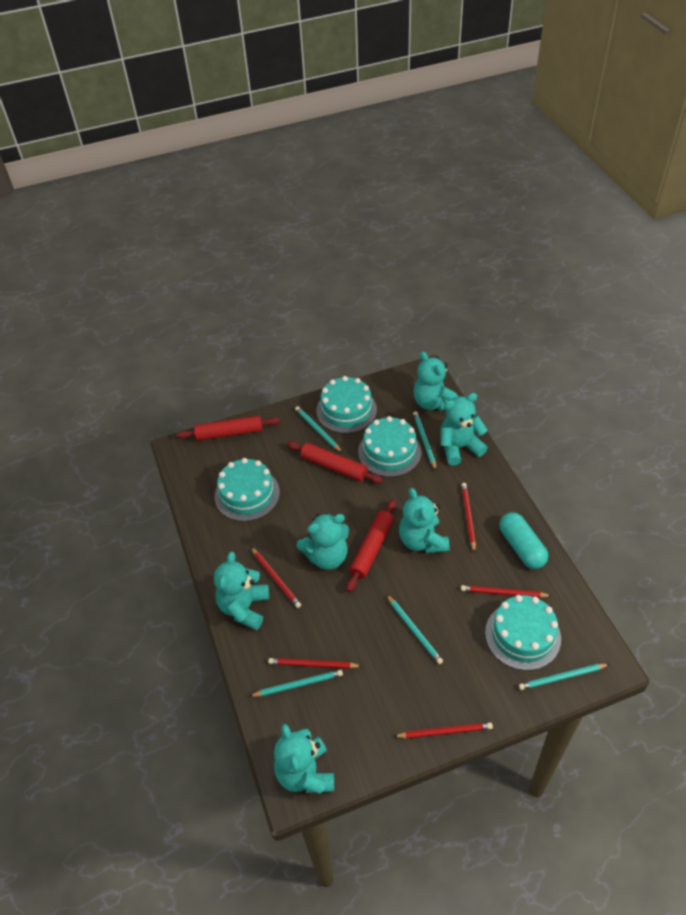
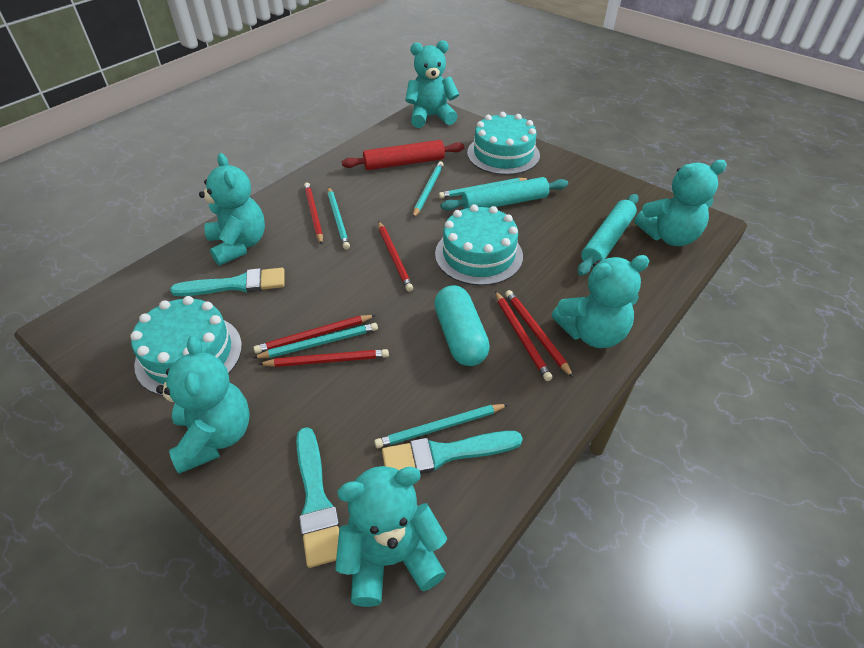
red pencil: [251,547,301,608] [268,658,362,669] [393,722,493,739] [461,483,476,553] [461,585,551,598] = 5 -> [254,315,375,354] [259,349,389,367] [304,182,323,245] [378,221,413,292] [495,291,553,381] [505,290,574,378] = 6
red rolling pin: [176,415,280,441] [287,441,383,483] [346,499,396,592] = 3 -> [342,140,465,170] = 1
turquoise brush: none = 0 -> [170,268,285,296] [296,427,340,568] [382,431,523,474] = 3
turquoise cake: [215,458,280,521] [316,376,377,433] [358,416,421,477] [485,595,561,671] = 4 -> [130,296,242,396] [435,204,523,286] [467,112,540,175] = 3
turquoise rolling pin: none = 0 -> [440,177,568,211] [578,194,639,276] = 2

